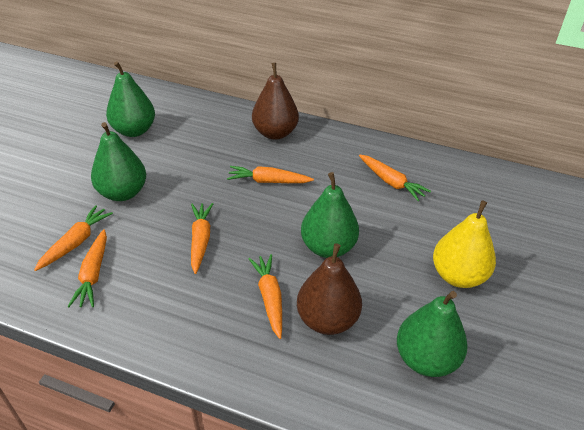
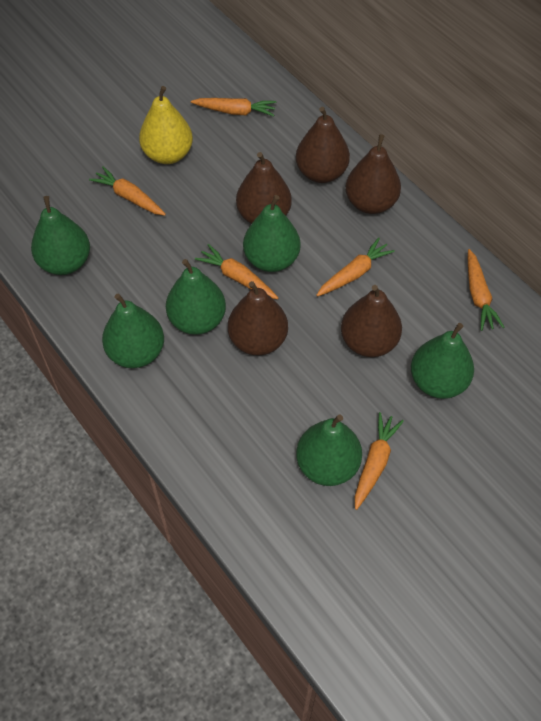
brown pear: [252,63,299,140] [297,243,362,335] = 2 -> [228,281,288,356] [236,152,292,224] [296,107,350,183] [341,285,402,357] [345,134,401,214] = 5
green pear: [91,122,146,201] [106,61,155,137] [301,172,359,258] [397,291,468,377] = 4 -> [31,196,90,275] [102,293,164,368] [166,259,226,335] [243,195,301,272] [296,414,362,486] [411,323,474,399] = 6

